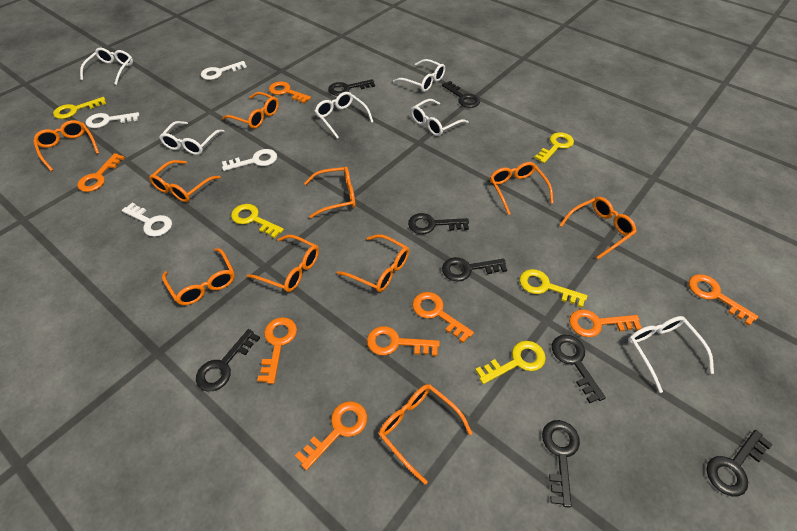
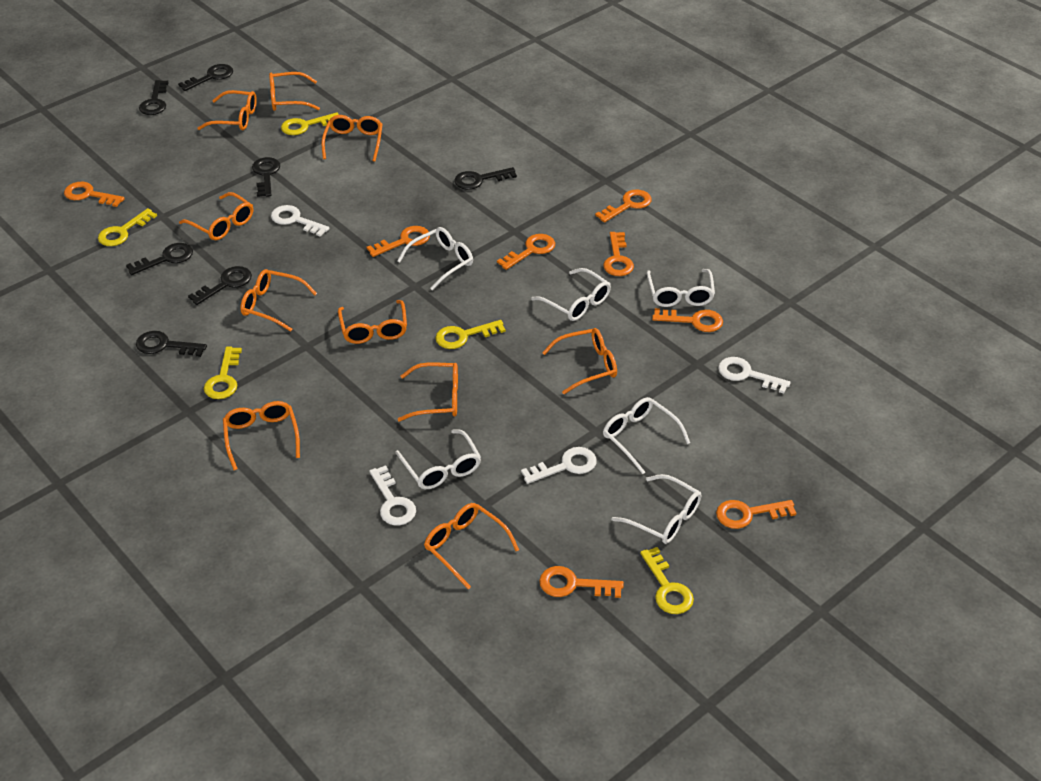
black key: [196,329,260,391] [328,79,375,96] [408,213,469,234] [442,81,480,108] [442,257,507,281] [542,420,580,508] [552,335,606,403] [707,430,773,496] = 8 -> [126,243,193,275] [136,331,207,357] [139,80,169,115] [178,64,233,91] [188,266,252,305] [252,157,280,197] [454,167,517,190] = 7

